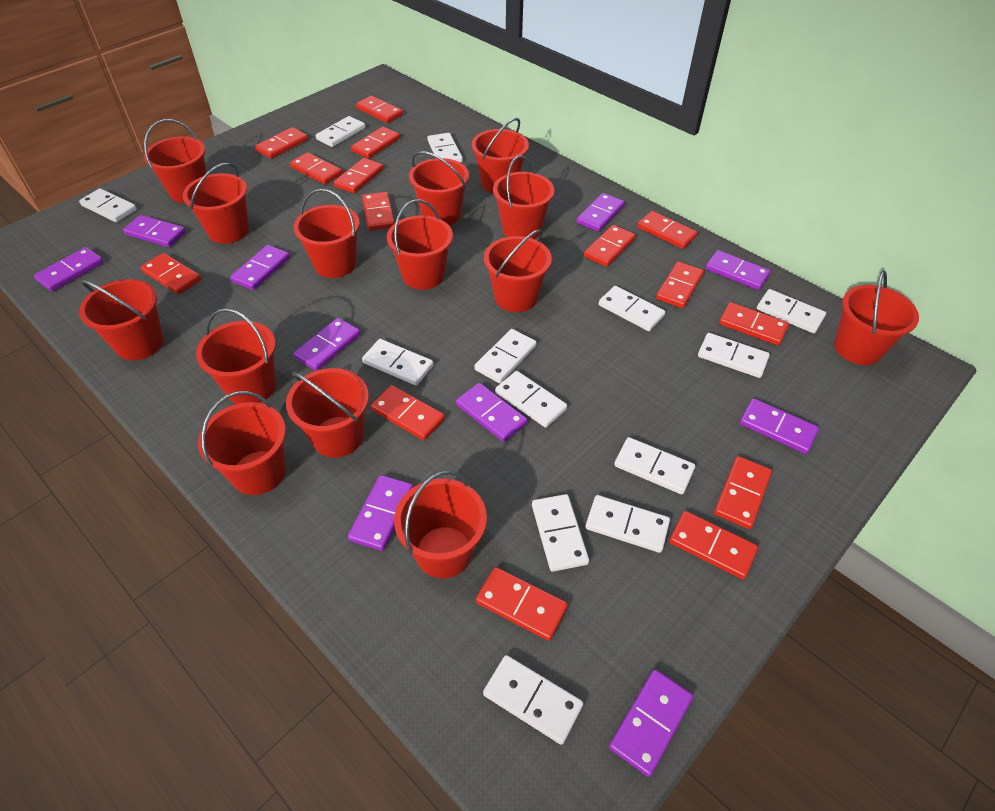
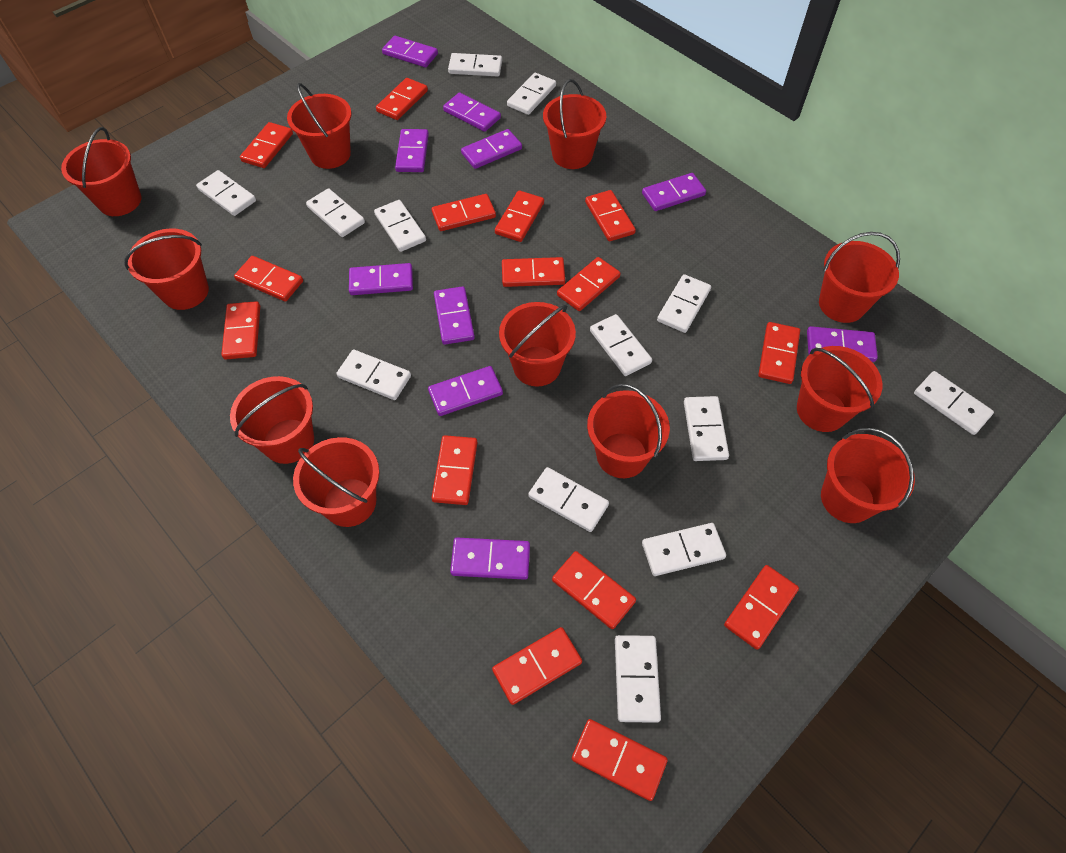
red bucket: [79,279,164,360] [144,119,206,203] [183,163,249,244] [196,308,276,404] [198,391,286,495] [286,368,369,458] [294,188,360,278] [387,199,453,290] [394,470,487,579] [409,151,469,225] [472,118,529,193] [484,229,552,312] [493,155,554,239] [834,270,919,365] = 14 -> [61,127,142,216] [124,228,209,310] [230,376,314,464] [287,83,352,169] [293,437,379,527] [499,302,576,387] [543,79,606,169] [587,384,670,478] [797,346,882,432] [819,232,900,323] [821,428,915,523] = 11

